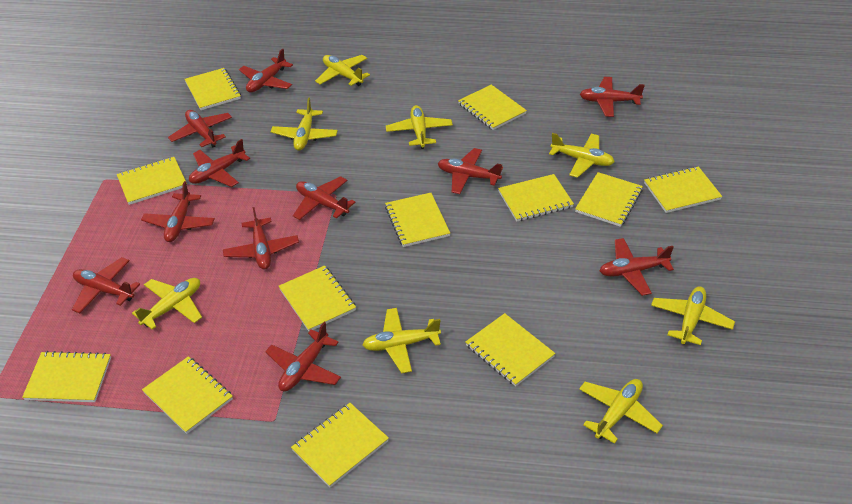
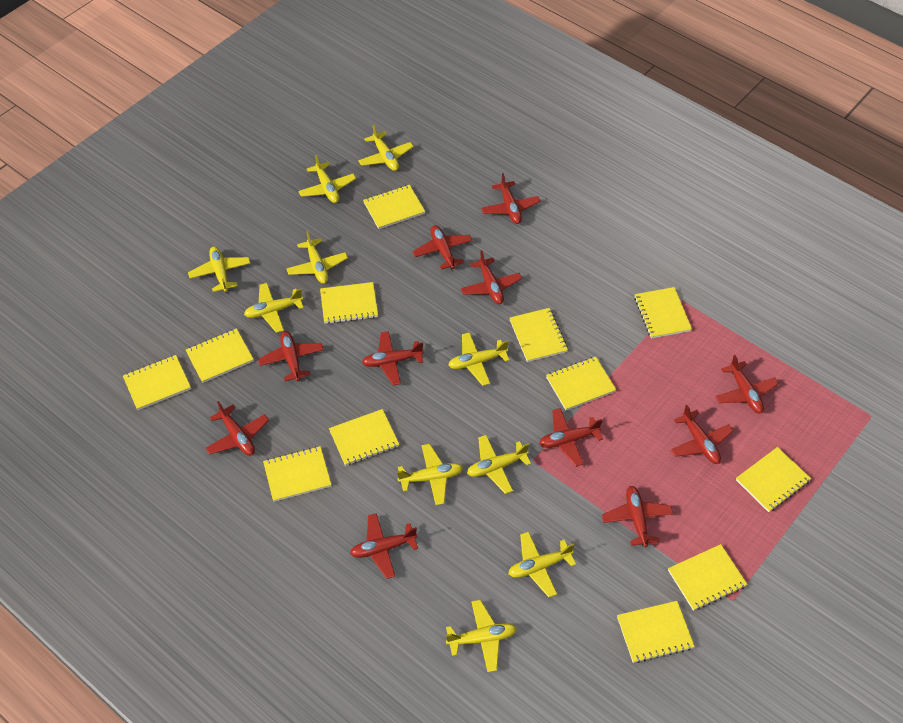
yellow plane: [132,278,202,330] [270,98,338,151] [315,55,370,86] [362,308,441,373] [386,105,453,149] [549,133,615,178] [579,379,663,444] [651,286,735,345] = 8 -> [188,246,251,292] [244,283,304,333] [286,231,348,284] [298,155,356,203] [358,125,414,171] [397,444,463,505] [446,600,517,672] [448,332,509,386] [467,435,531,494] [508,532,576,597] = 10

